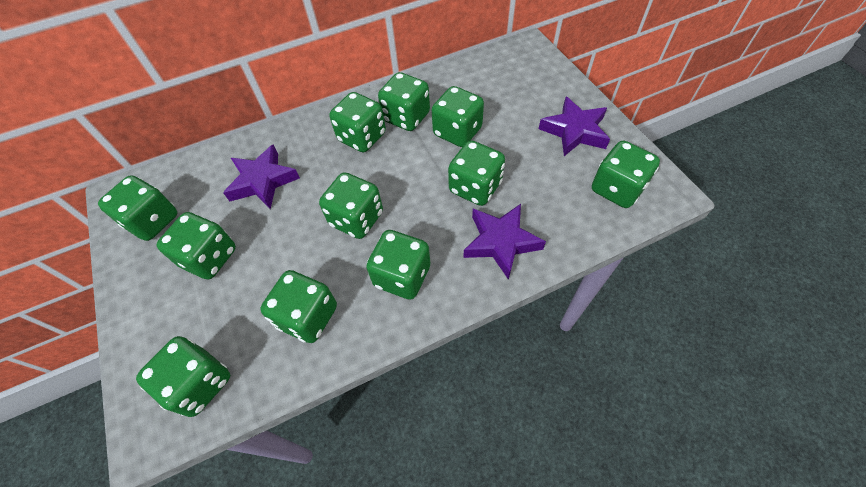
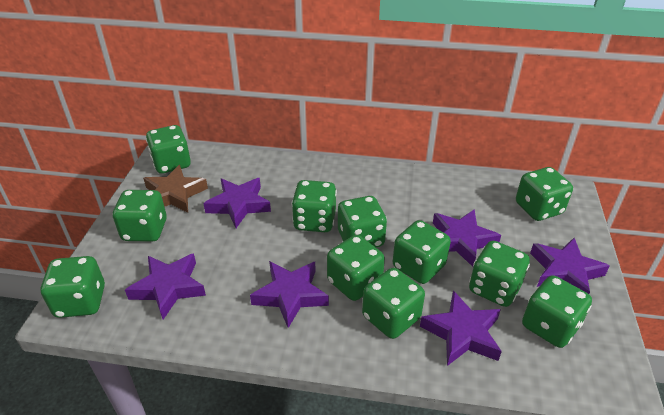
brown star: none = 0 -> [143,165,208,213] = 1
purple star: [223,145,300,209] [463,204,546,280] [539,97,610,156] = 3 -> [125,253,206,319] [203,178,271,228] [250,261,329,328] [420,290,502,366] [433,209,501,267] [530,238,610,294] = 6

